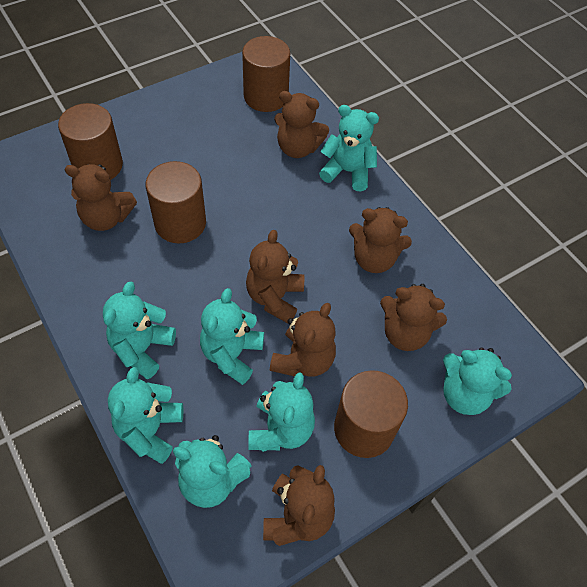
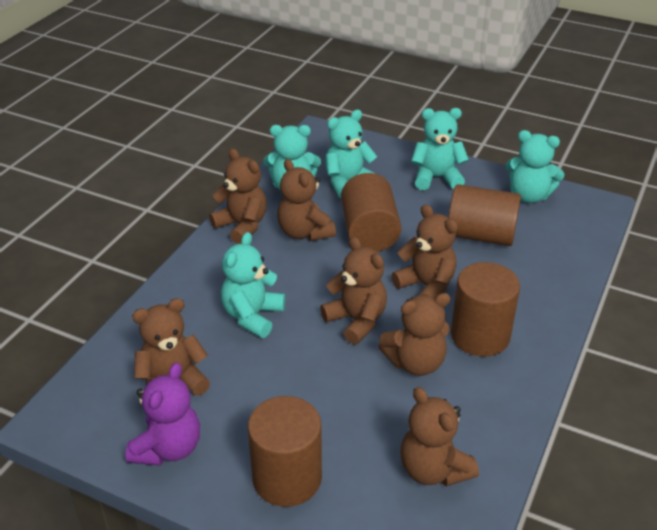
purple teddy bear: none = 0 -> [125,363,200,466] = 1
turquoise teddy bear: [103,282,176,379] [108,367,183,464] [173,435,251,508] [200,288,264,385] [249,372,315,452] [319,105,379,191] [443,347,512,415] = 7 -> [221,232,285,338] [263,125,321,190] [325,110,377,198] [411,108,469,190] [506,130,564,203] = 5

